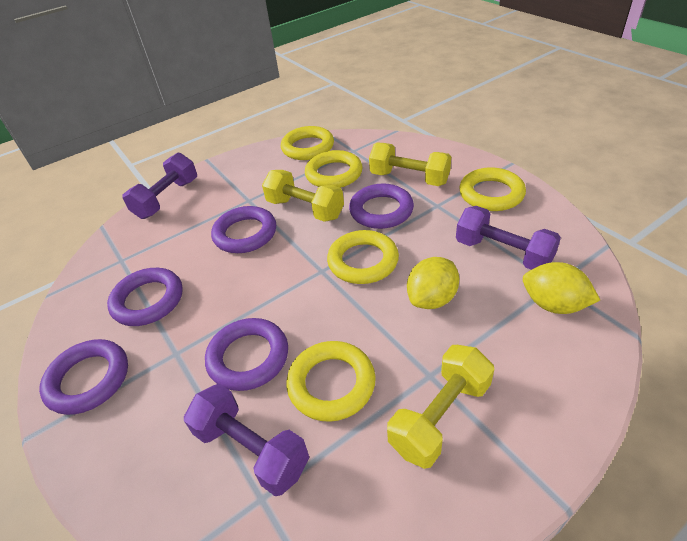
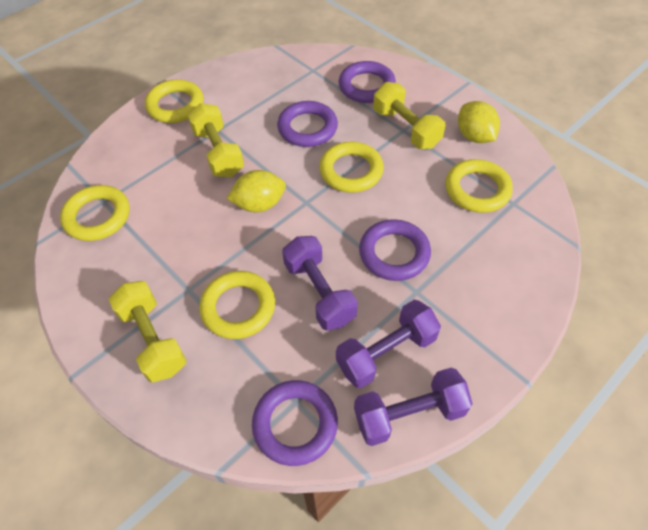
purple ring: [39,339,128,415] [107,268,183,326] [205,318,288,391] [211,206,276,253] [349,184,414,229] = 5 -> [252,380,338,466] [277,101,338,147] [339,61,396,103] [359,219,431,281] = 4

